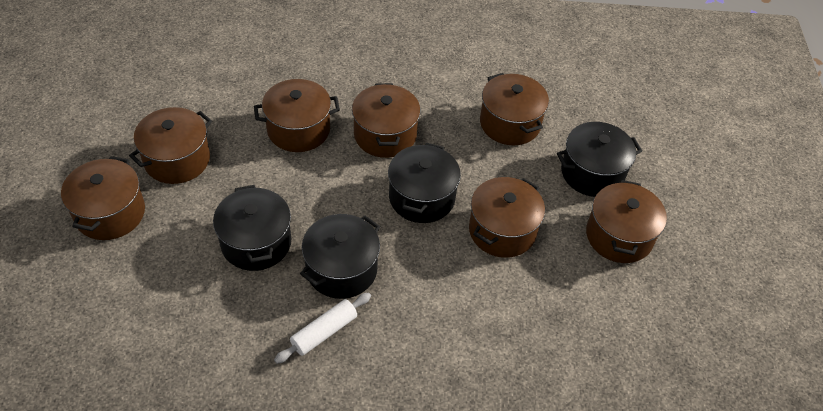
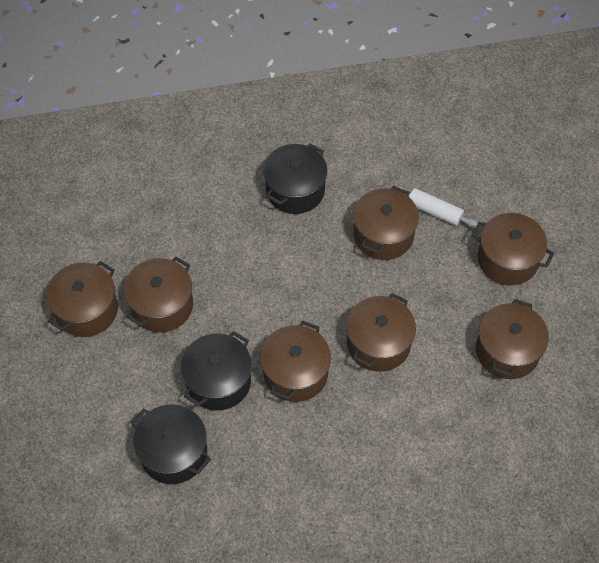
black pot: [213,185,291,271] [300,214,380,299] [388,143,461,223] [557,122,642,197] = 4 -> [131,404,211,484] [181,331,252,411] [263,143,327,214] = 3

